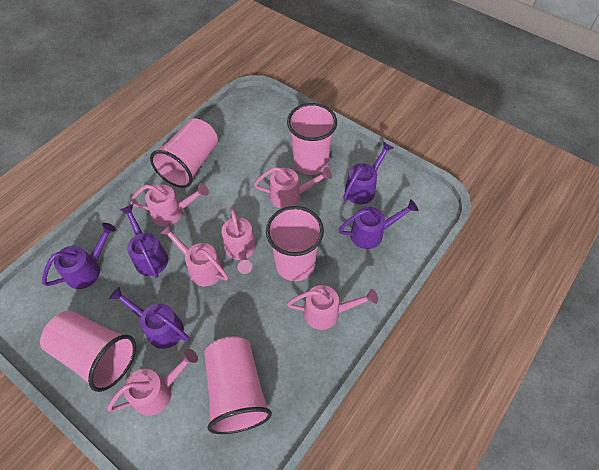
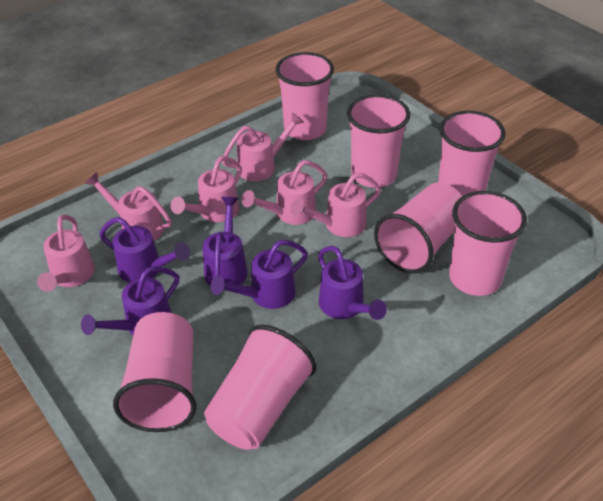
pink cup: [40,311,136,392] [150,118,218,188] [204,336,272,434] [266,206,324,281] [287,103,337,175] = 5 -> [113,312,197,432] [204,325,317,450] [275,52,334,140] [347,94,410,188] [374,183,462,274] [438,111,505,196] [449,191,527,296] = 7

